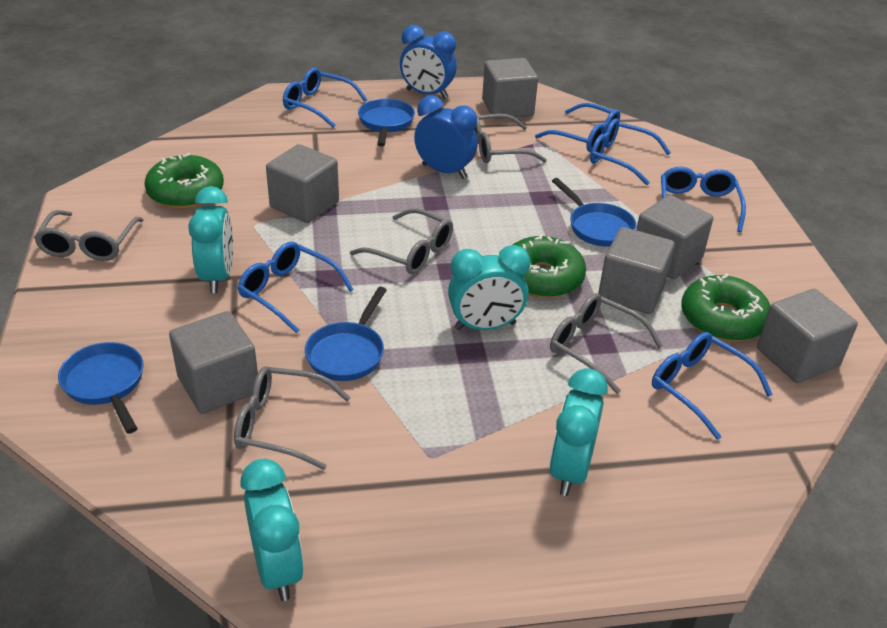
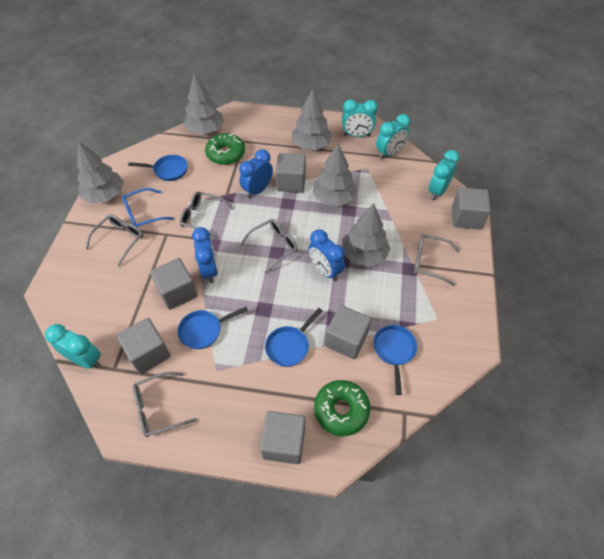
blue clock: [400,25,456,99] [414,95,478,179] = 2 -> [192,227,218,283] [239,149,273,198] [308,230,345,281] = 3
blue glasses: [238,241,354,333] [283,68,367,128] [535,103,620,152] [590,118,671,185] [652,332,773,440] [661,167,746,232] = 6 -> [122,188,174,228] = 1
green donut: [144,153,224,209] [513,234,586,298] [681,273,770,342] = 3 -> [205,133,245,165] [314,380,371,436] = 2
grey tree: none = 0 -> [77,141,124,203] [183,74,224,134] [292,89,333,150] [313,144,357,206] [342,203,391,267] = 5

